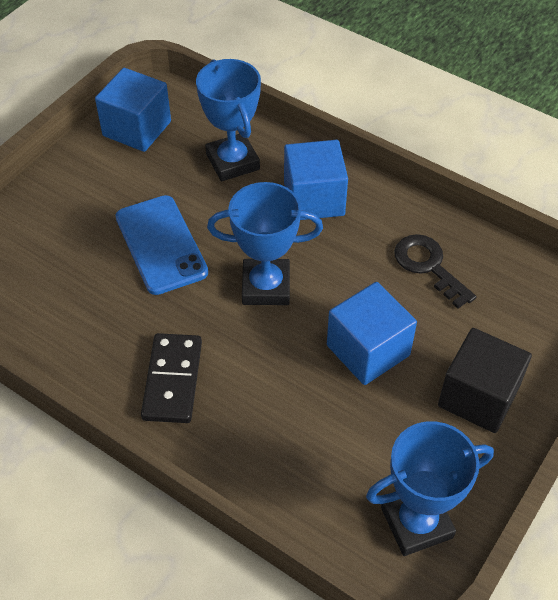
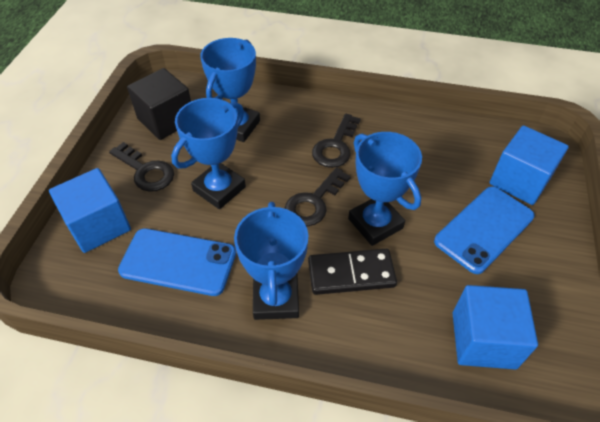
black key: [394,234,476,309] = 1 -> [109,142,174,192] [285,167,351,227] [312,114,361,168] = 3
blue phone: [116,195,208,295] = 1 -> [118,228,236,296] [434,186,535,274] = 2
blue trophy: [196,59,261,181] [207,182,323,305] [366,421,494,556] = 3 -> [171,98,246,209] [200,38,260,142] [234,202,308,320] [348,132,422,246] = 4

